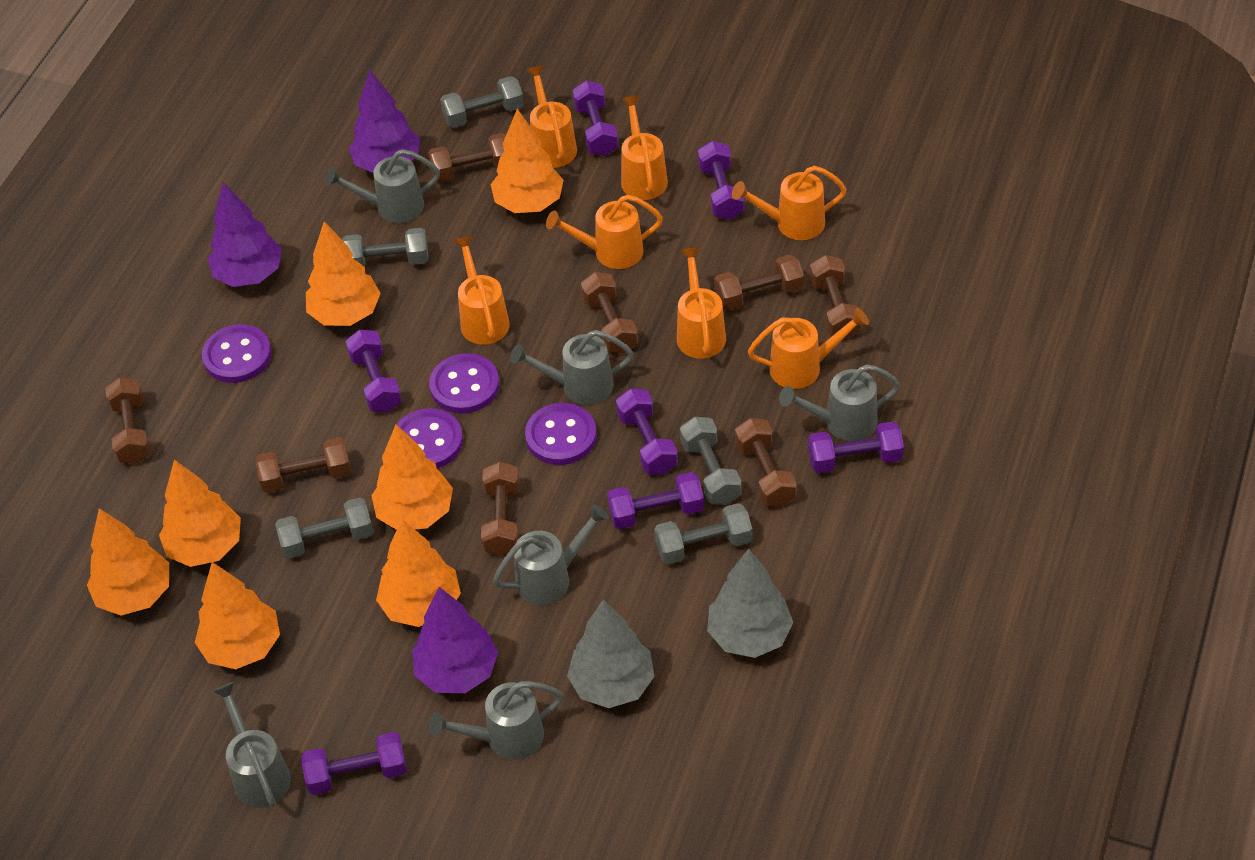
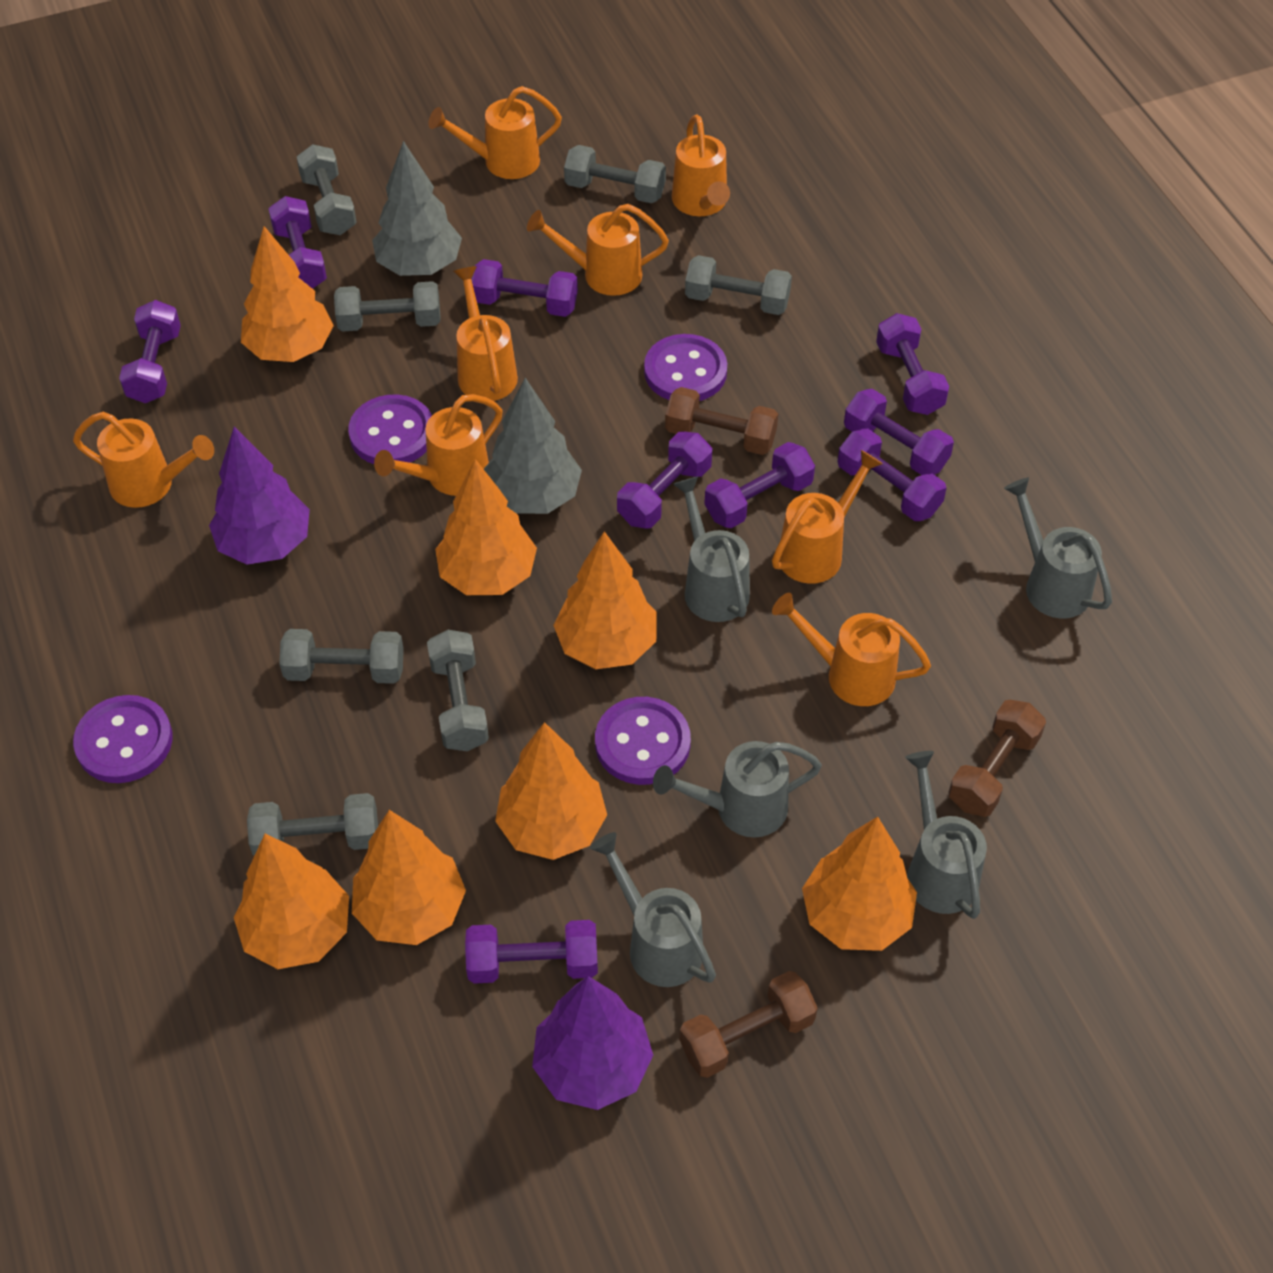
brown dumbbell: [105,377,151,464] [256,437,351,493] [428,133,506,183] [481,461,519,556] [581,272,638,353] [714,254,804,311] [735,418,797,507] [810,255,862,339] = 8 -> [665,387,778,455] [679,971,818,1078] [948,700,1046,817] = 3
grey dumbbell: [275,497,373,559] [342,228,428,267] [440,76,524,128] [654,503,752,564] [680,417,742,505] = 5 -> [247,793,378,856] [279,629,404,684] [297,144,357,235] [334,281,440,332] [427,630,489,751] [564,145,666,203] [685,255,792,315] = 7
grey watering can: [213,682,291,808] [325,149,440,223] [429,681,563,760] [493,504,609,605] [510,330,634,405] [779,364,900,441] = 6 -> [590,832,716,987] [653,741,822,838] [673,477,750,622] [905,751,987,919] [1004,478,1112,619] = 5
orange watering can: [454,235,510,345] [526,65,577,168] [546,195,663,269] [621,96,668,200] [677,247,726,359] [732,166,847,240] [748,308,869,389] = 7 -> [73,412,214,508] [374,394,503,496] [428,86,562,179] [453,266,518,401] [527,204,669,296] [672,115,730,216] [772,450,883,584] [772,593,931,706] = 8
purple dumbbell: [301,732,407,795] [345,329,402,412] [572,80,618,156] [607,472,704,529] [616,389,678,475] [698,141,745,220] [808,422,904,473] = 7 -> [119,300,181,403] [268,196,327,289] [465,920,598,984] [471,259,578,317] [617,432,712,529] [704,442,815,528] [837,429,946,521] [844,389,954,475] [876,313,949,415] = 9
purple tree: [208,182,282,287] [349,69,420,173] [412,587,498,693] = 3 -> [209,427,310,565] [532,976,653,1110] = 2

